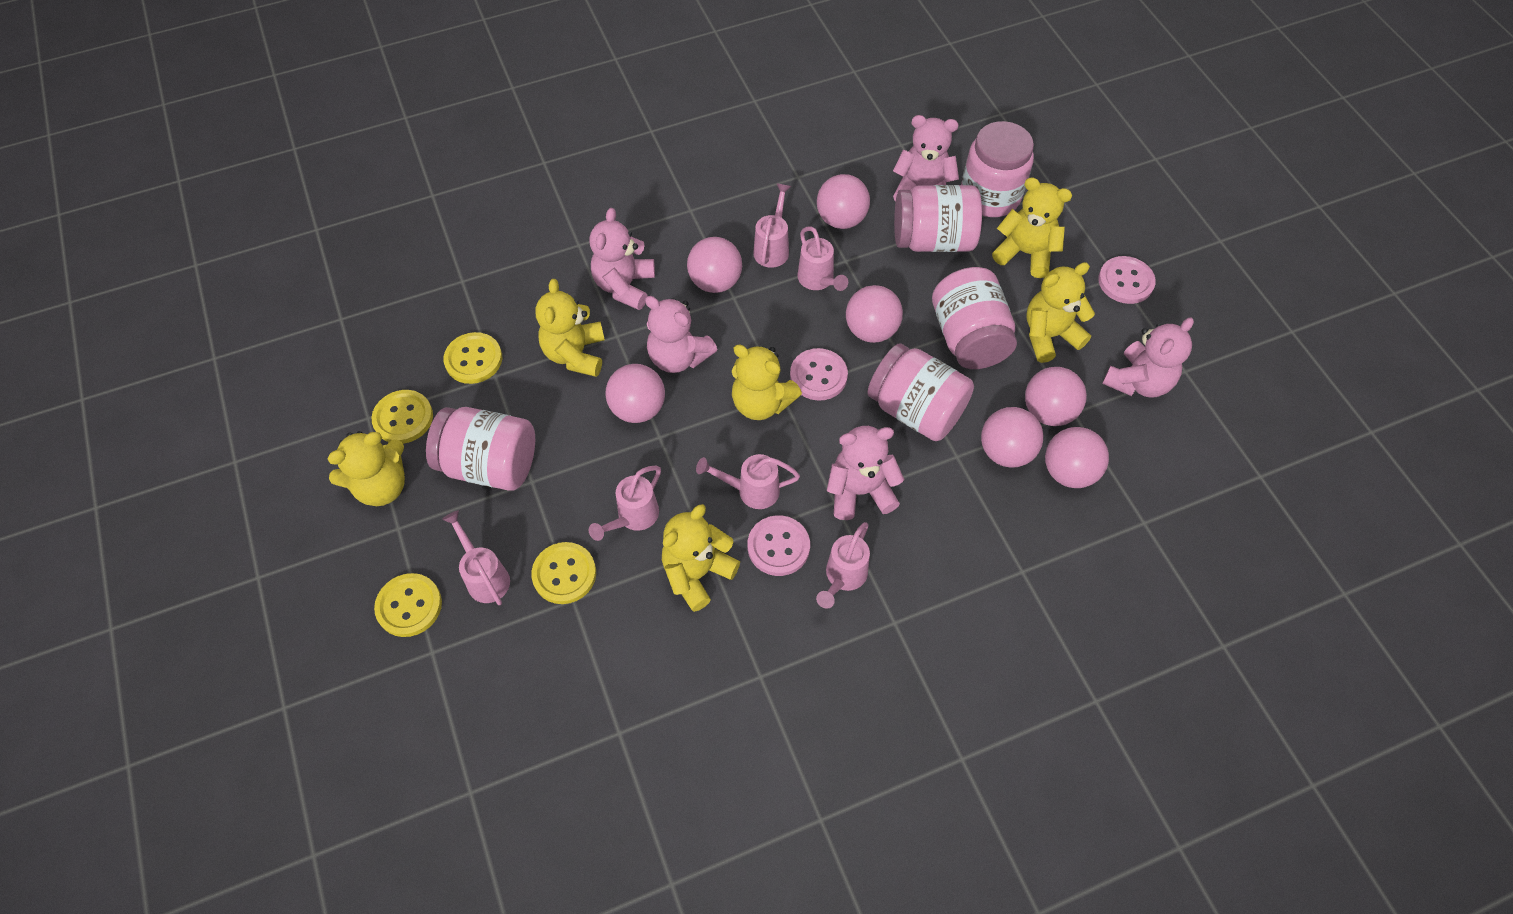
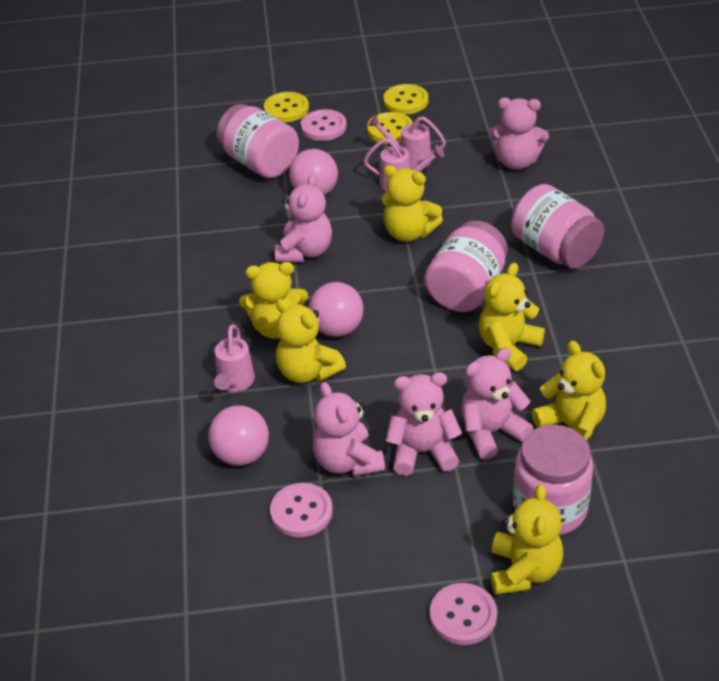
pink ball: [605,364,665,423] [687,237,742,293] [817,174,870,229] [846,285,903,343] [981,407,1043,468] [1025,367,1087,426] [1045,427,1109,488] = 7 -> [208,405,269,466] [289,149,338,195] [309,282,363,337] = 3
pink jar: [426,407,535,491] [867,343,974,441] [894,185,982,252] [932,267,1017,369] [961,121,1034,217] = 5 -> [216,104,299,178] [425,220,508,312] [512,184,604,269] [513,425,593,535] = 4
pink watering can: [442,510,510,605] [589,466,661,541] [696,454,800,509] [753,183,791,268] [797,227,848,291] [816,522,870,608] = 6 -> [214,324,255,392] [364,138,444,192] [368,115,446,169] = 3
yellow button: [371,390,433,444] [374,573,442,637] [444,332,502,384] [531,542,596,604] = 4 -> [264,92,309,122] [367,112,413,144] [383,84,428,114] = 3

